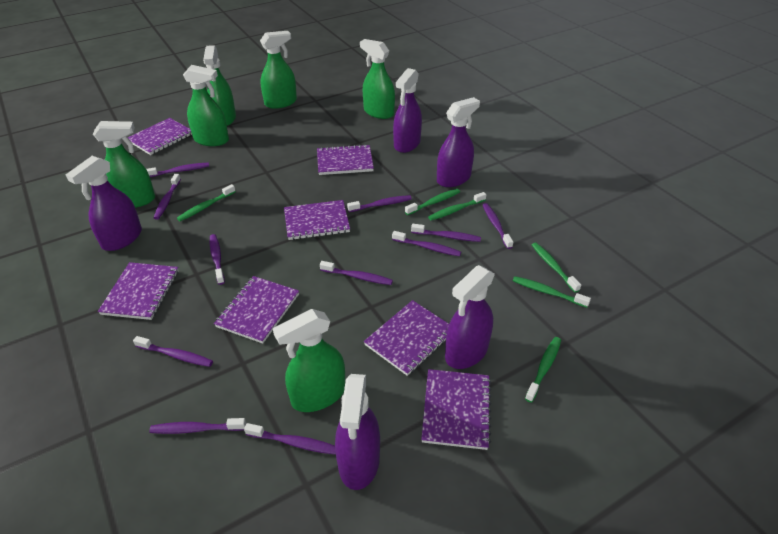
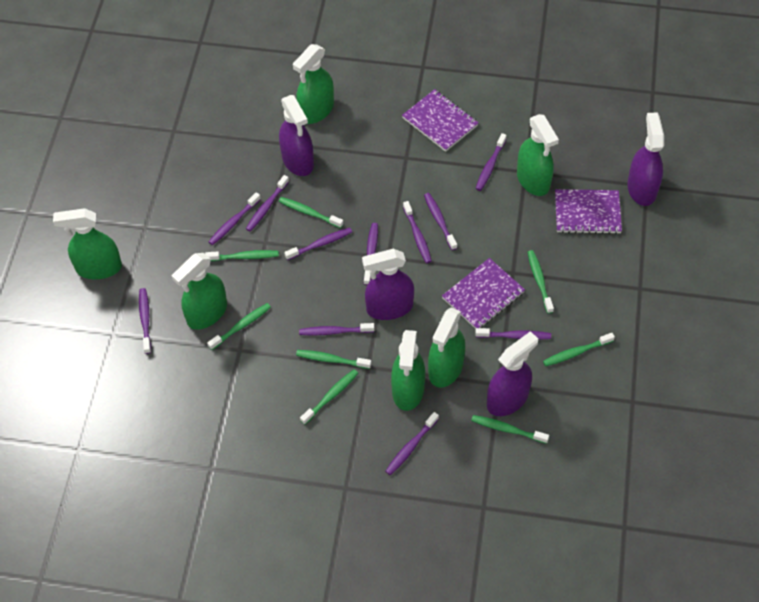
green toothbrush: [177,184,236,221] [405,189,460,215] [428,192,486,220] [513,276,591,308] [525,337,561,403] [532,242,581,293] = 6 -> [205,250,279,261] [207,303,271,350] [279,197,343,228] [296,350,371,369] [300,369,358,425] [471,415,549,444] [528,250,554,314] [543,333,615,366] = 8
purple notebook: [98,262,179,320] [128,118,192,155] [214,276,299,344] [284,200,350,240] [317,144,374,175] [364,300,449,376] [421,369,491,450] = 7 -> [402,89,478,152] [442,258,525,329] [555,189,622,234] = 3
purple spray bottle: [66,156,142,251] [335,374,380,490] [393,68,422,153] [437,97,480,187] [445,265,495,369] = 5 -> [279,95,314,176] [362,249,414,320] [487,331,538,416] [627,112,664,206] = 4

